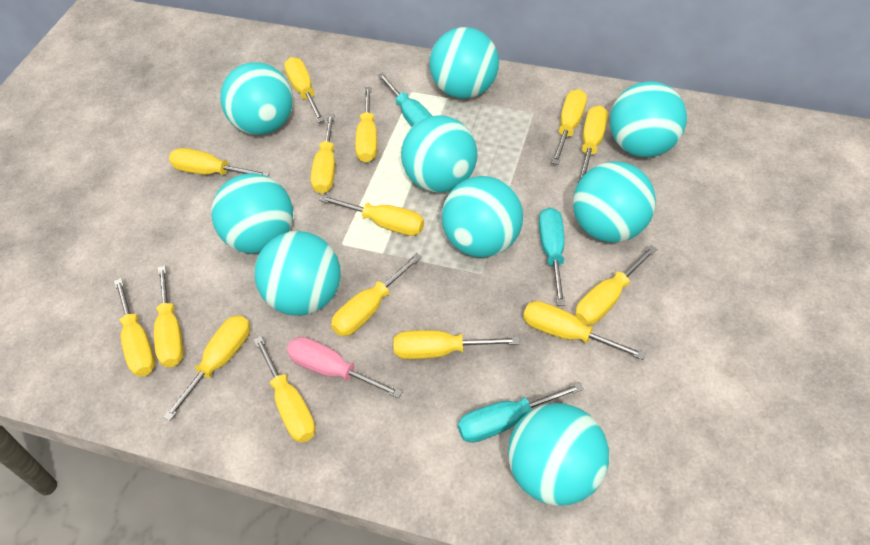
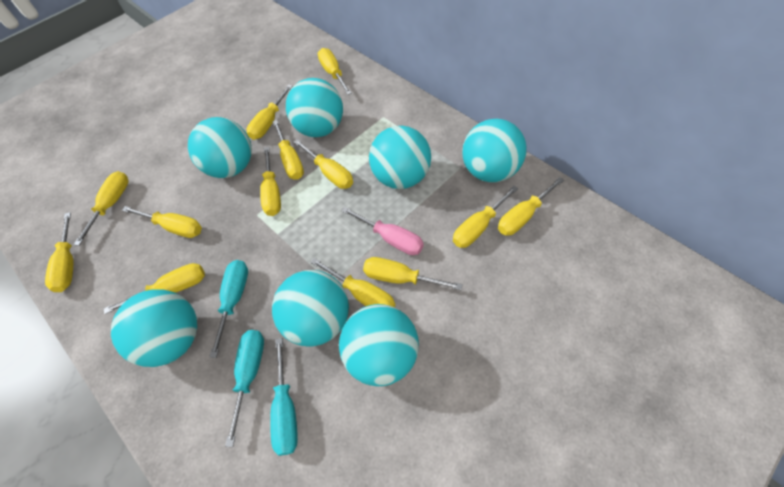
turquoise ball: [211,173,293,253] [220,62,293,135] [255,231,341,316] [401,115,477,193] [430,27,499,99] [442,176,523,257] [508,403,609,506] [573,161,656,243] [610,81,687,157] = 9 -> [111,289,197,367] [188,117,252,178] [272,270,349,347] [286,78,343,137] [339,304,419,386] [369,126,431,189] [462,119,527,182] = 7
yellow screwdriver: [114,278,155,377] [154,266,184,367] [163,315,250,421] [169,148,269,176] [254,336,316,443] [284,57,325,123] [311,114,335,194] [319,195,424,236] [331,253,422,336] [355,87,377,162] [393,330,520,359] [523,301,646,360] [552,89,587,165] [575,245,657,325] [578,105,608,183] = 15 -> [45,212,73,292] [74,171,129,246] [104,263,205,314] [122,206,202,238] [247,84,293,140] [260,147,281,216] [272,120,304,180] [294,139,353,189] [310,258,395,307] [318,48,352,95] [363,257,463,290] [453,186,518,248] [498,177,564,236] = 13

